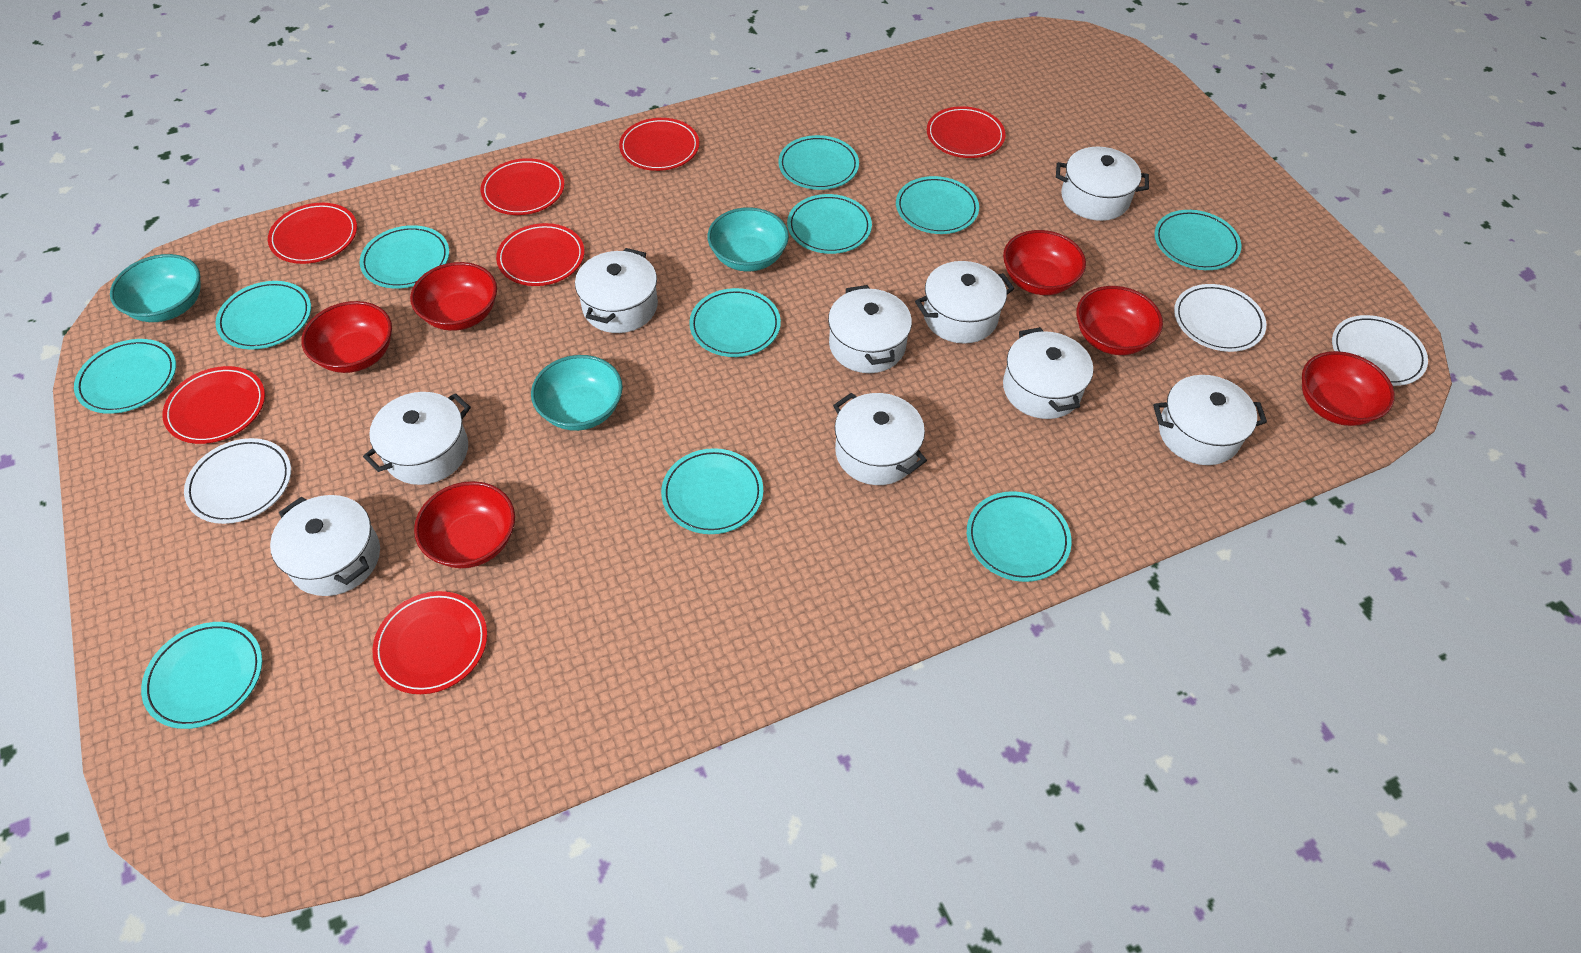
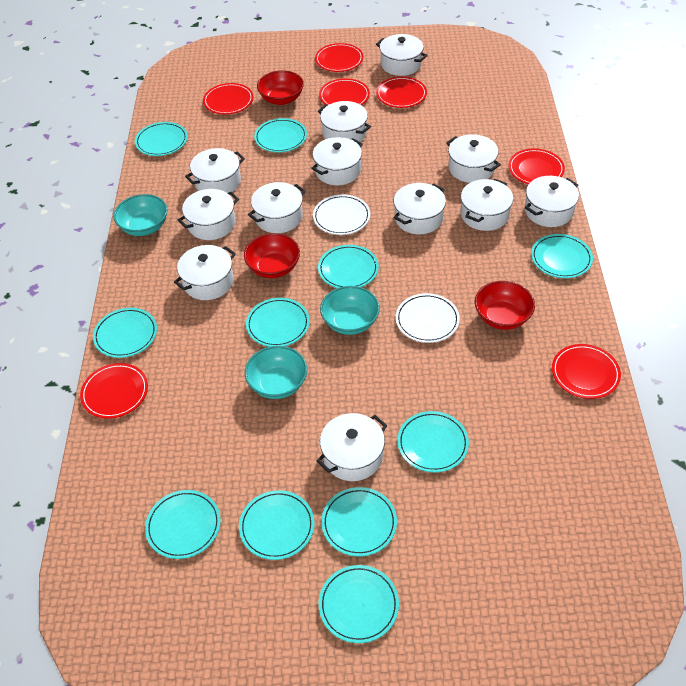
red bowl: [301,301,392,373] [410,262,497,331] [414,481,515,568] [1003,230,1086,295] [1076,286,1163,355] [1302,351,1395,426] = 6 -> [244,233,300,278] [257,70,304,105] [475,281,535,330] = 3
white plate: [184,438,291,524] [1174,284,1266,352] [1332,315,1428,386] = 3 -> [313,194,371,235] [396,293,460,343] = 2
white pot: [270,495,380,596] [363,392,471,485] [575,248,658,333] [828,285,912,373] [833,393,927,485] [915,261,1014,343] [1003,327,1093,419] [1056,147,1149,221] [1153,375,1267,465] = 9 -> [174,245,236,300] [178,189,239,240] [185,148,245,193] [248,182,306,233] [311,137,363,185] [317,413,387,481] [318,101,371,142] [376,34,428,76] [394,183,446,234] [446,134,501,183] [461,179,513,231] [525,176,579,227] = 12

